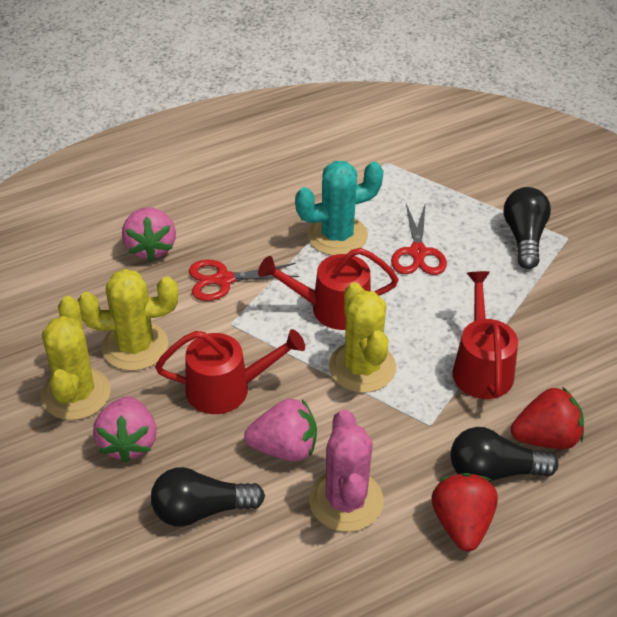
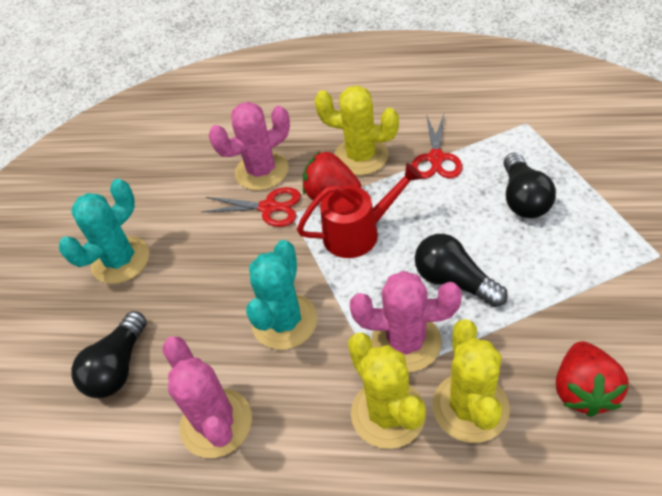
pink cactus: [309,409,383,532] = 1 -> [162,337,252,458] [209,102,290,190] [350,271,462,372] = 3
pink strawberry: [93,396,157,463] [122,207,176,261] [244,399,317,462] = 3 -> none = 0
red watering can: [155,329,305,414] [258,248,398,330] [452,271,518,399] = 3 -> [297,163,423,258] = 1
turquoise cactus: [295,161,383,256] = 1 -> [59,179,150,284] [246,240,318,350] = 2

